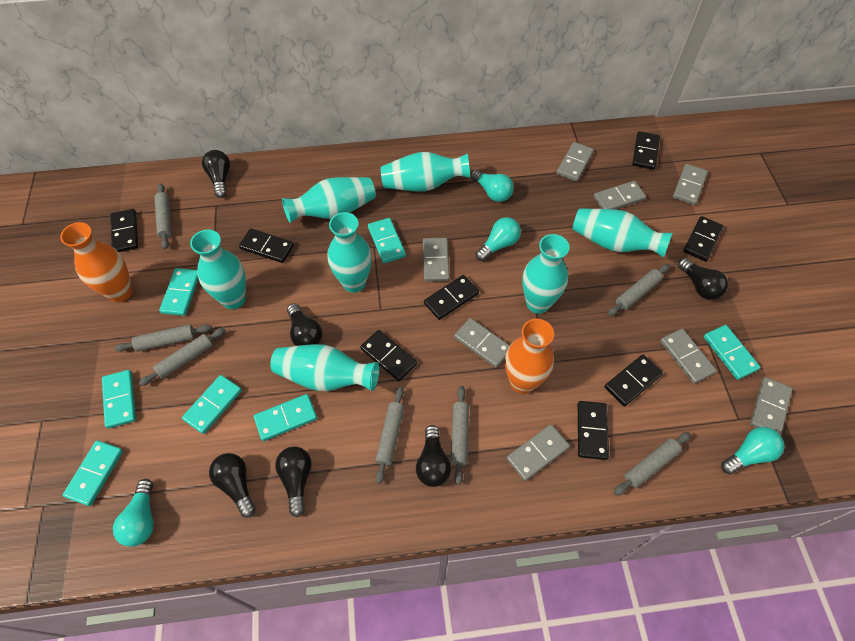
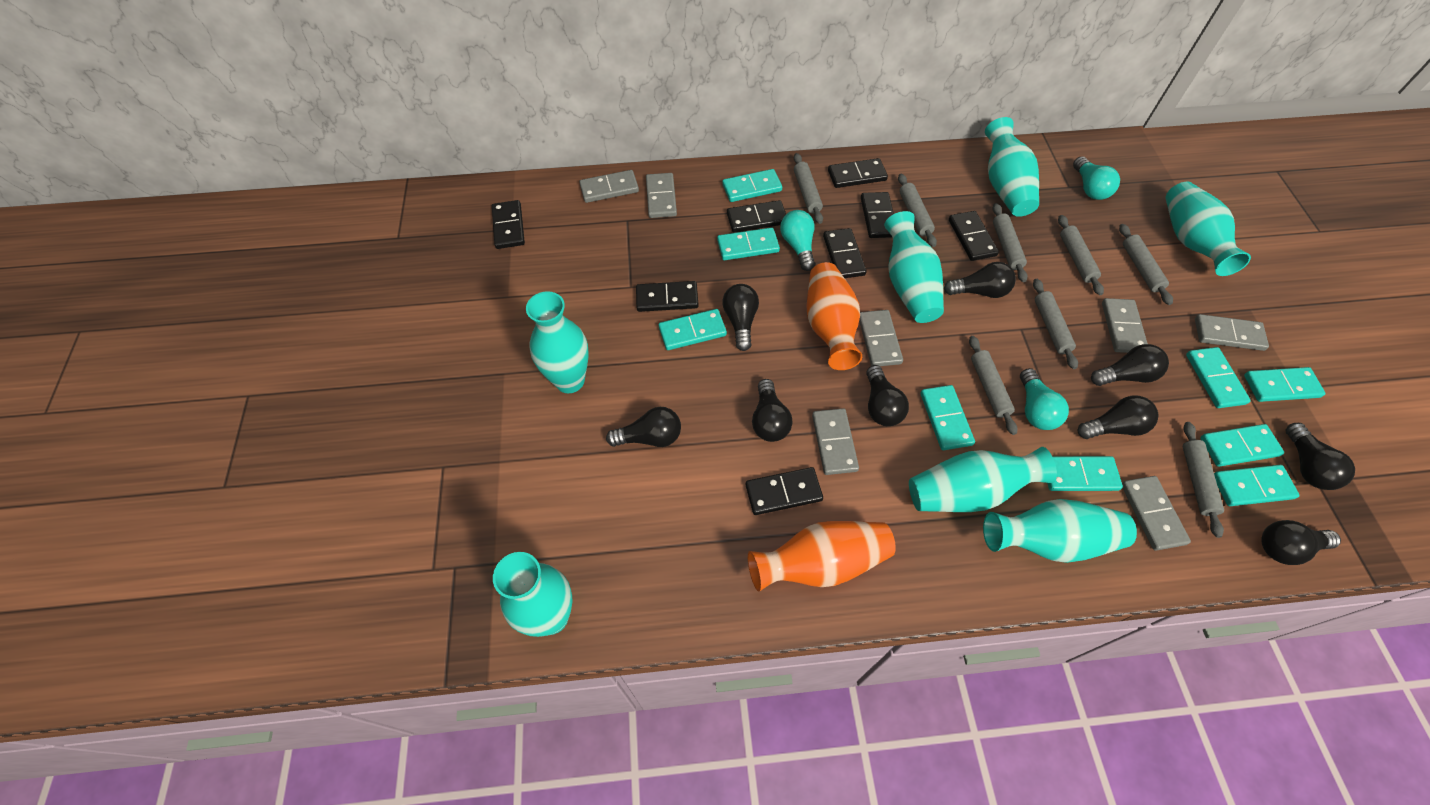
black light bulb: [202,150,230,198] [209,453,256,518] [275,447,312,517] [287,303,322,346] [416,425,451,487] [678,258,728,300] = 6 -> [606,407,681,447] [722,284,759,351] [752,379,793,442] [866,365,909,426] [944,262,1016,298] [1078,396,1158,439] [1091,344,1169,386] [1261,520,1341,565] [1286,423,1355,490] = 9
grey domino: [423,238,450,282] [454,318,510,367] [506,424,570,481] [557,142,594,181] [594,181,646,209] [660,329,717,384] [673,164,708,205] [750,377,792,435] = 8 -> [579,170,639,203] [646,173,677,218] [812,408,859,475] [859,310,903,366] [1102,298,1148,353] [1122,476,1191,550] [1195,314,1269,351] = 7
grey rolling pin: [114,324,212,352] [139,327,226,386] [154,183,172,249] [375,386,404,484] [451,386,469,485] [608,264,670,316] [614,432,691,496] = 7 -> [794,153,823,224] [898,174,937,247] [969,336,1018,435] [992,203,1028,282] [1033,279,1078,369] [1058,215,1104,295] [1119,224,1173,305] [1182,422,1224,538] = 8
turquoise domino: [63,440,123,506] [102,370,136,428] [159,268,199,316] [182,375,242,434] [254,394,317,441] [368,218,406,263] [704,325,761,380] = 7 -> [659,309,727,350] [717,227,780,260] [722,169,782,202] [921,385,975,450] [1047,456,1123,491] [1186,347,1251,408] [1200,424,1284,467] [1214,465,1300,506] [1244,367,1326,402] = 9
turquoise light bulb: [113,479,154,547] [471,169,514,202] [476,217,521,261] [721,427,784,475] = 4 -> [780,210,815,271] [1020,368,1069,430] [1073,156,1120,200] = 3

